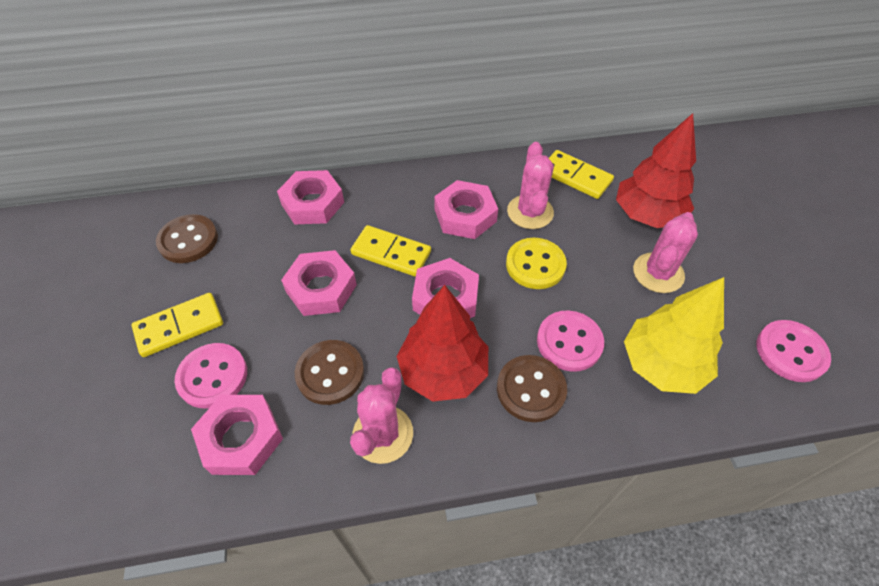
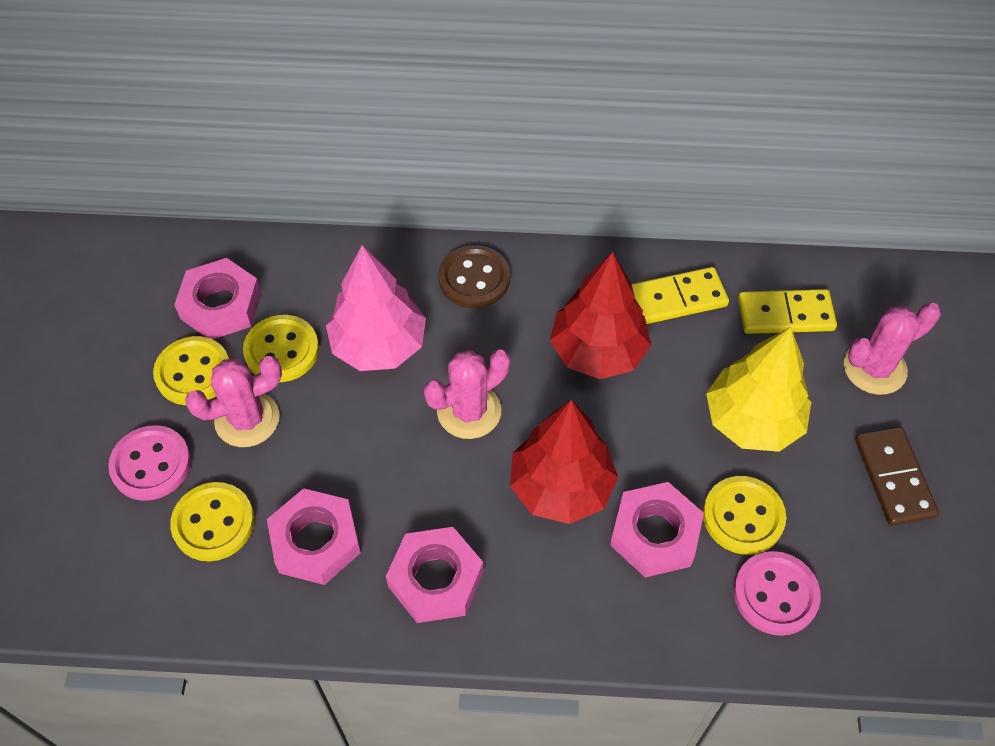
brown button: [156,214,218,263] [295,340,364,405] [497,355,567,422] = 3 -> [439,245,510,308] = 1
brown domino: none = 0 -> [855,427,939,526] = 1
pink button: [175,343,247,408] [537,310,604,372] [757,320,831,382] = 3 -> [108,425,191,501] [734,551,821,636] = 2
pink nut: [191,395,283,475] [277,170,344,224] [281,250,357,316] [412,258,479,318] [434,180,498,239] = 5 -> [174,258,261,340] [267,488,361,585] [386,527,483,623] [610,482,704,578] = 4
pink tree: none = 0 -> [326,245,426,371] = 1
yellow button: [506,238,567,289] = 1 -> [153,336,229,405] [170,482,254,562] [243,315,319,382] [703,476,786,555] = 4
yellow domino: [131,293,223,357] [350,225,431,277] [549,150,614,199] = 3 -> [632,267,729,324] [738,289,837,334] = 2

